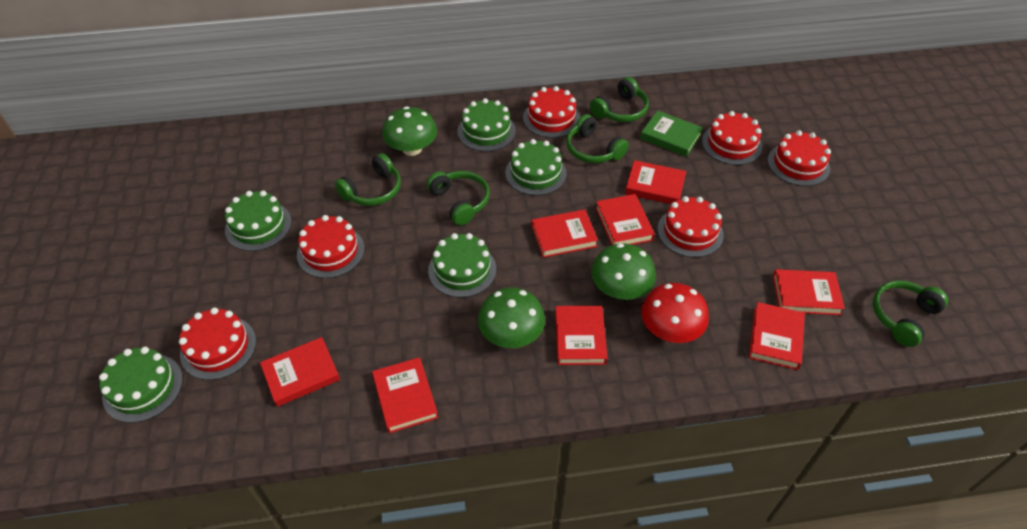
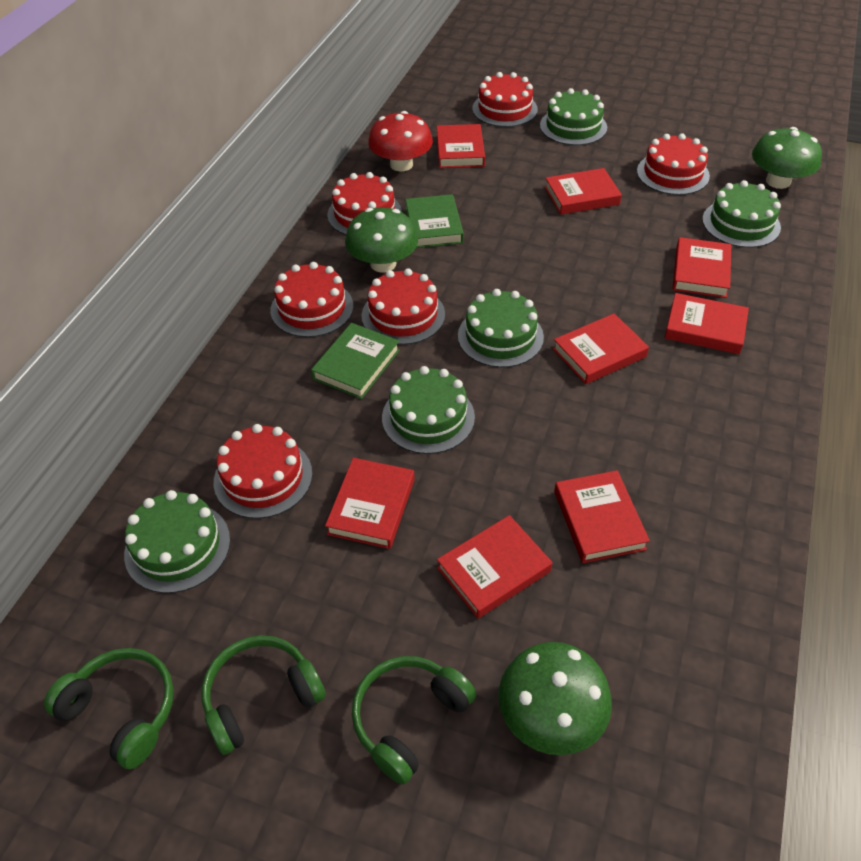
green book: [640,111,703,157] = 1 -> [311,323,400,399] [405,194,464,248] = 2
green headphones: [335,153,401,206] [427,171,490,225] [566,114,629,163] [590,77,649,122] [873,281,948,347] = 5 -> [44,648,174,769] [201,635,326,755] [352,656,476,785] = 3

